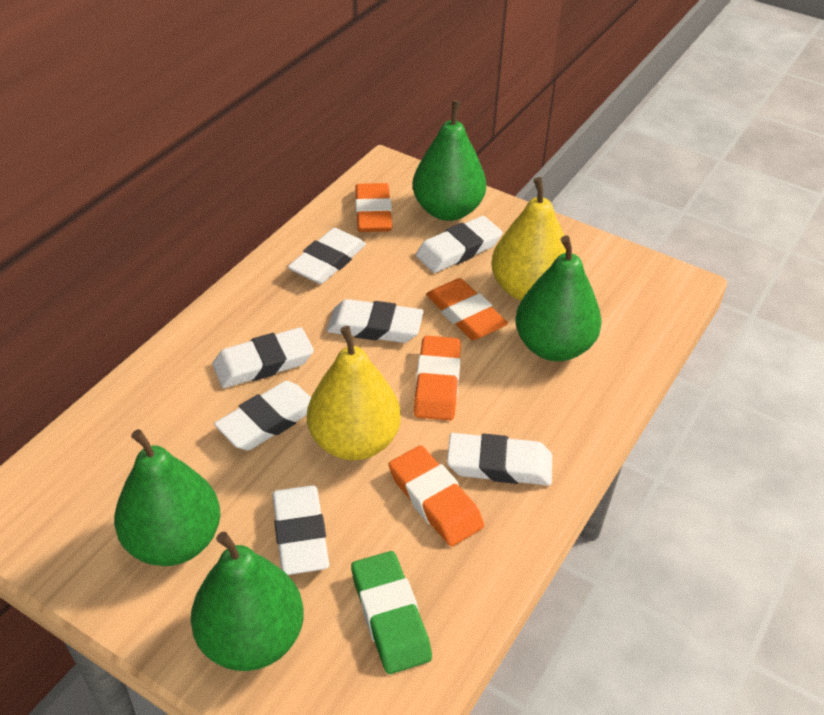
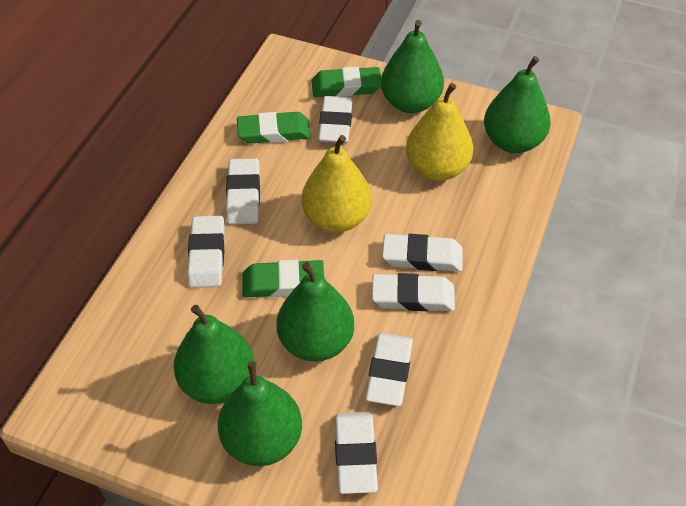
green eraser: [351,551,432,674] = 1 -> [237,112,311,144] [243,260,324,298] [312,67,381,97] = 3
green pear: [114,429,220,566] [191,532,304,671] [413,100,486,221] [515,235,602,361] = 4 -> [174,305,255,404] [218,361,302,466] [277,262,354,361] [381,20,444,113] [484,56,551,153] = 5
orange eraser: [355,183,392,232] [389,445,484,547] [414,336,461,421] [426,278,508,340] = 4 -> none = 0

